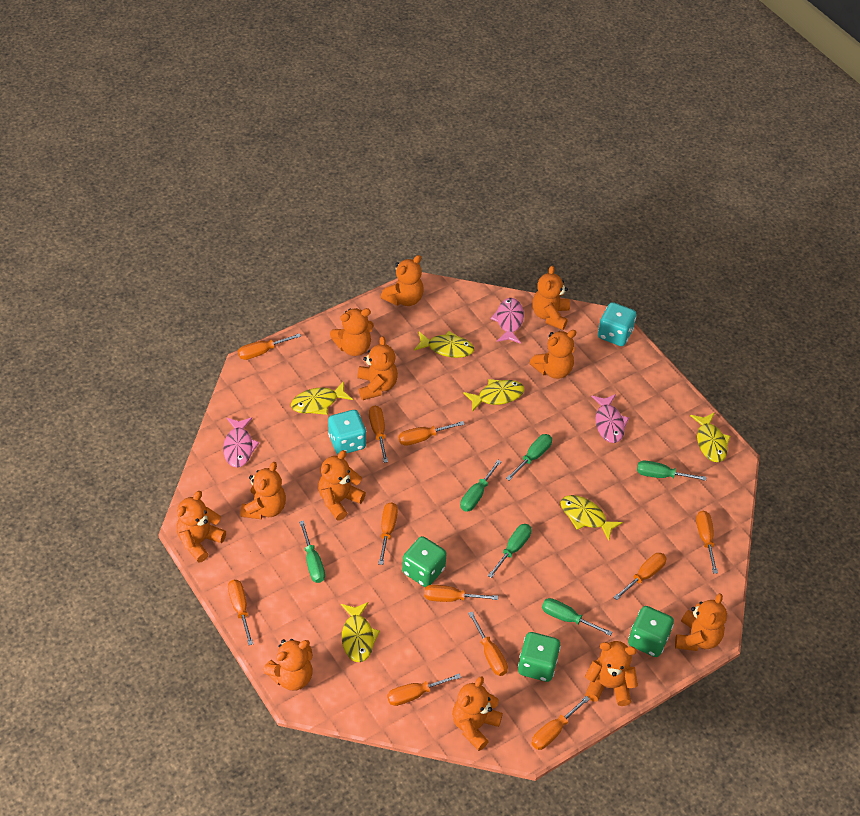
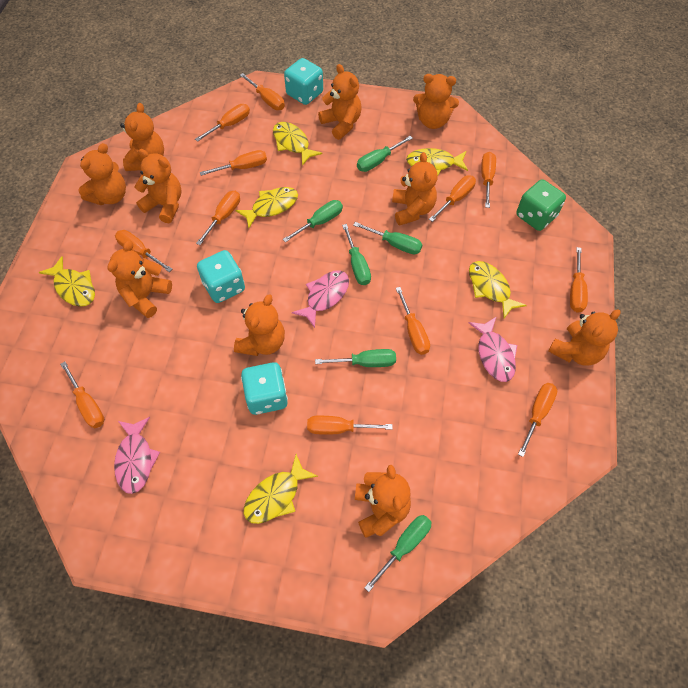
green dice: [402,536,447,587] [518,632,561,682] [628,606,674,657] = 3 -> [516,179,566,231] = 1
orange screwdriver: [228,580,253,645] [238,333,301,360] [369,406,388,463] [378,502,398,565] [387,673,461,706] [399,421,465,446] [424,585,498,602] [468,611,508,676] [531,696,590,750] [614,553,667,600] [696,511,718,574] = 11 -> [60,362,104,428] [115,230,172,272] [195,104,250,142] [196,191,240,245] [200,150,267,176] [240,73,285,110] [307,416,393,435] [396,287,430,355] [429,175,476,222] [481,152,496,208] [518,383,557,457] [570,247,588,313] = 12
orange teddy bear: [177,491,226,563] [240,462,286,519] [263,639,313,691] [318,450,366,521] [330,308,374,356] [357,336,398,400] [381,255,424,306] [452,676,503,751] [529,330,576,379] [532,266,570,330] [585,641,638,706] [675,593,727,651] = 12 -> [78,143,126,205] [107,240,172,318] [120,103,164,171] [134,149,181,223] [234,294,285,356] [318,64,362,140] [355,465,411,538] [392,152,438,226] [413,74,459,129] [548,309,621,366] = 10
turquoise dice: [328,410,366,454] [598,302,636,346] = 2 -> [197,250,245,303] [241,362,288,415] [284,58,323,105] = 3

